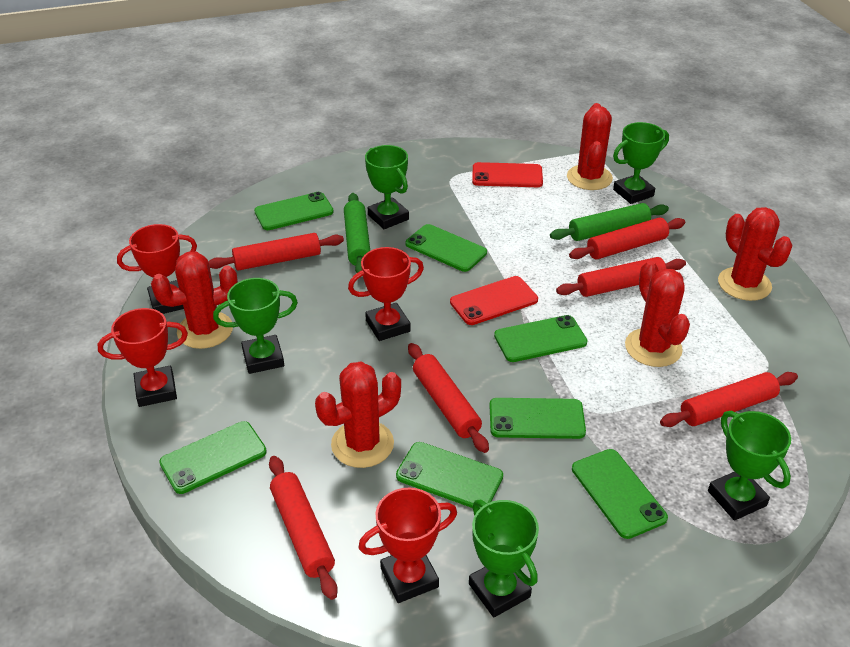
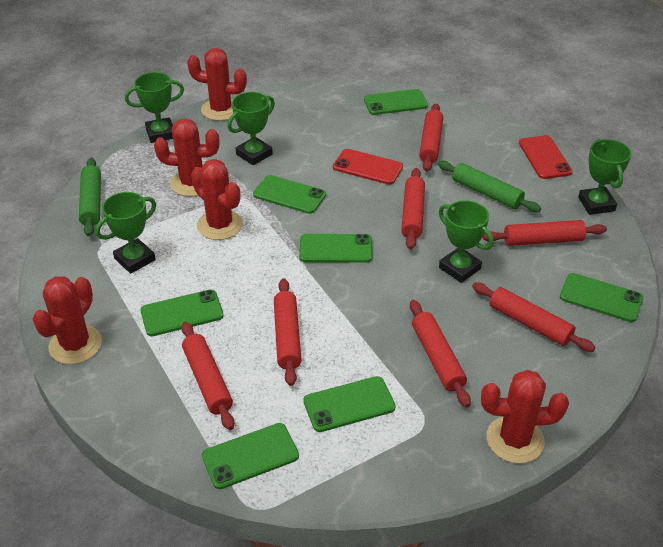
red rolling pin: [208,233,344,271] [269,456,338,600] [408,343,489,453] [556,257,686,297] [569,218,685,259] [660,372,798,427] = 6 -> [181,322,234,430] [274,278,301,386] [401,168,425,250] [410,300,471,408] [419,104,443,172] [472,283,596,352] [482,220,607,246] = 7
red trophy: [97,308,188,407] [117,224,197,314] [348,247,424,341] [358,488,457,603] = 4 -> none = 0

